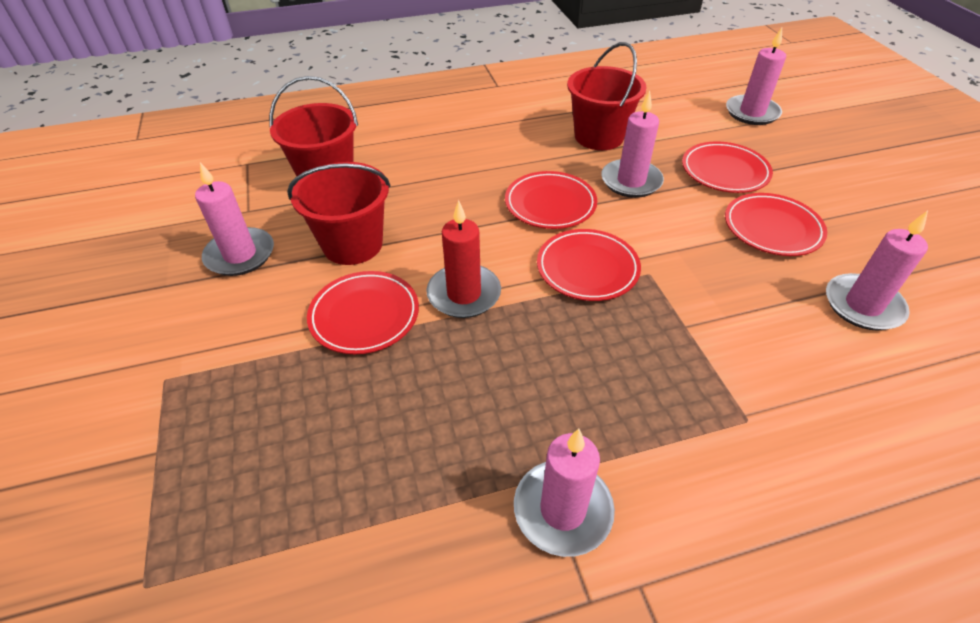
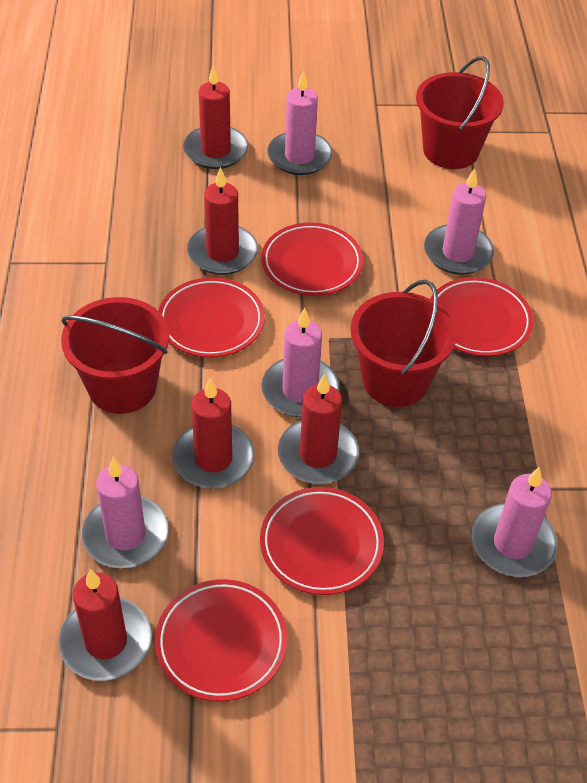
red candle: [426,200,501,318] = 1 -> [58,569,152,681] [172,378,255,488] [183,65,248,169] [187,167,258,275] [278,374,359,484] = 5

